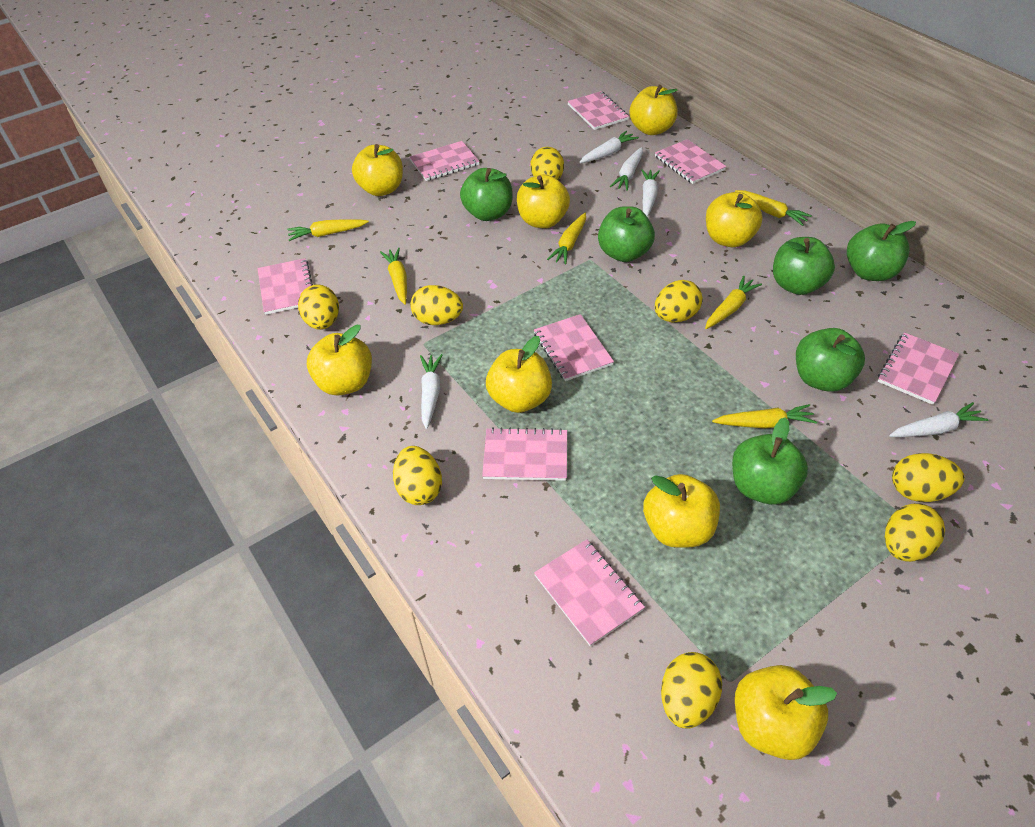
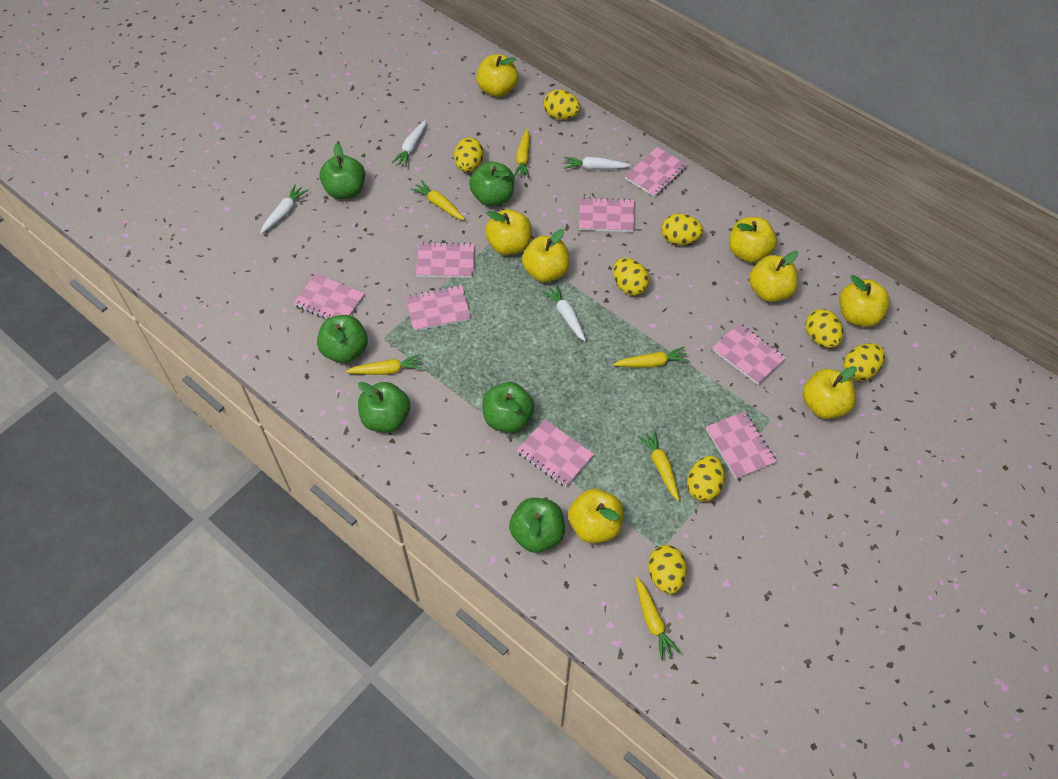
white carrot: [420,354,443,429] [580,131,639,163] [610,147,643,191] [641,169,660,217] [889,402,988,437] = 5 -> [260,184,308,234] [391,120,426,167] [542,285,586,341] [564,157,631,170] = 4

